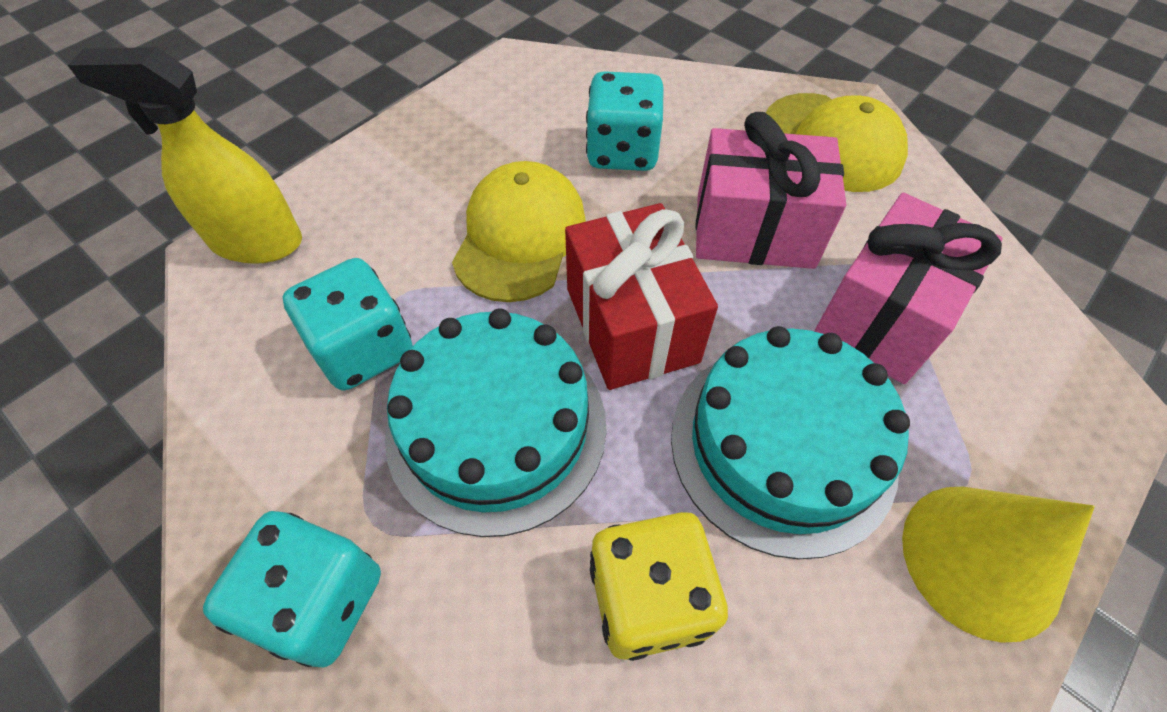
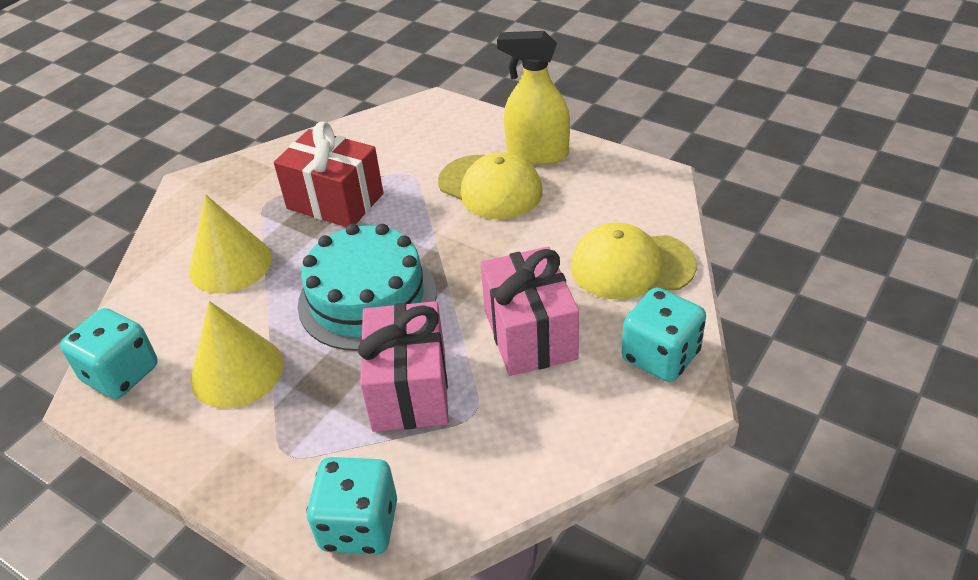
turquoise cake: [385,308,607,537] [671,326,910,560] = 2 -> [298,224,437,351] = 1
yellow cone: [902,487,1095,643] = 1 -> [189,194,272,293] [190,301,283,409] = 2
yellow dice: [590,512,728,661] = 1 -> none = 0

